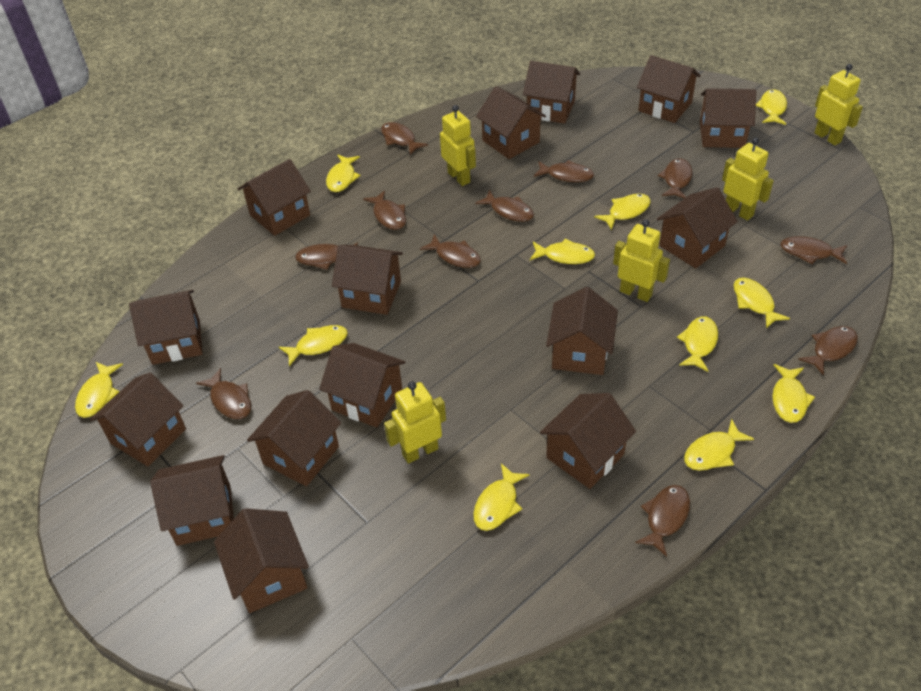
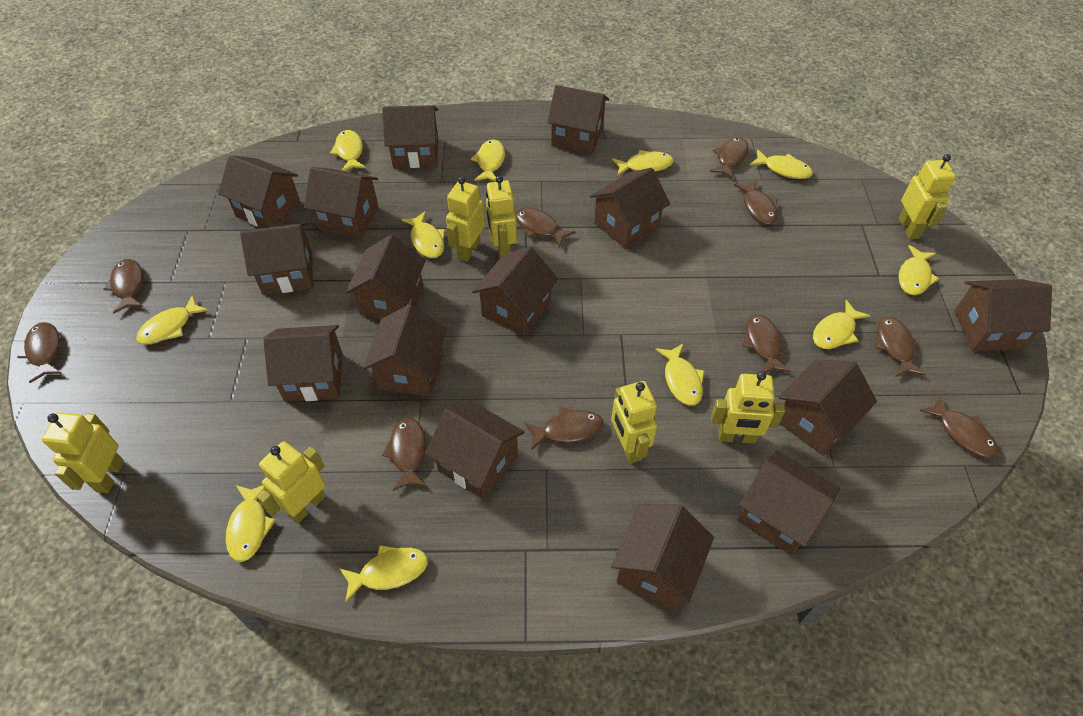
brown fish: [196,368,251,419] [295,243,358,270] [363,190,406,230] [381,122,428,155] [420,234,481,268] [475,190,534,222] [534,160,594,182] [635,485,690,557] [658,158,692,199] [780,236,847,264] [798,326,858,376] = 11 -> [17,322,61,383] [103,259,143,313] [382,418,426,491] [515,207,575,248] [525,407,603,451] [709,137,749,179] [734,180,778,225] [742,315,791,373] [874,317,925,377] [920,395,998,458] = 10
yellow robot: [384,381,446,464] [440,105,476,186] [613,219,670,302] [722,137,774,221] [814,64,863,145] = 5 -> [42,412,124,493] [257,441,326,524] [446,177,485,262] [486,175,517,259] [611,381,657,464] [711,371,785,444] [899,154,956,239] = 7

